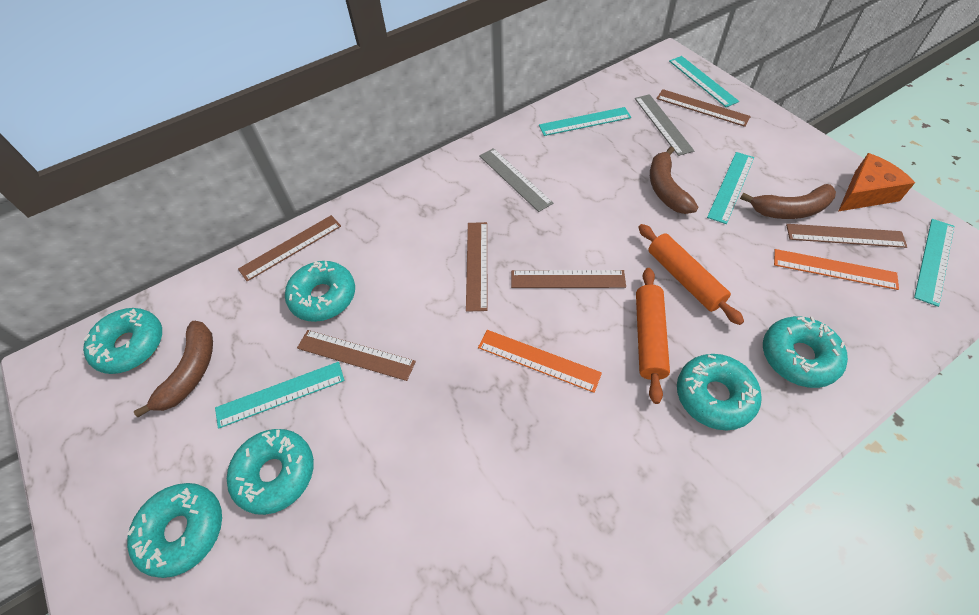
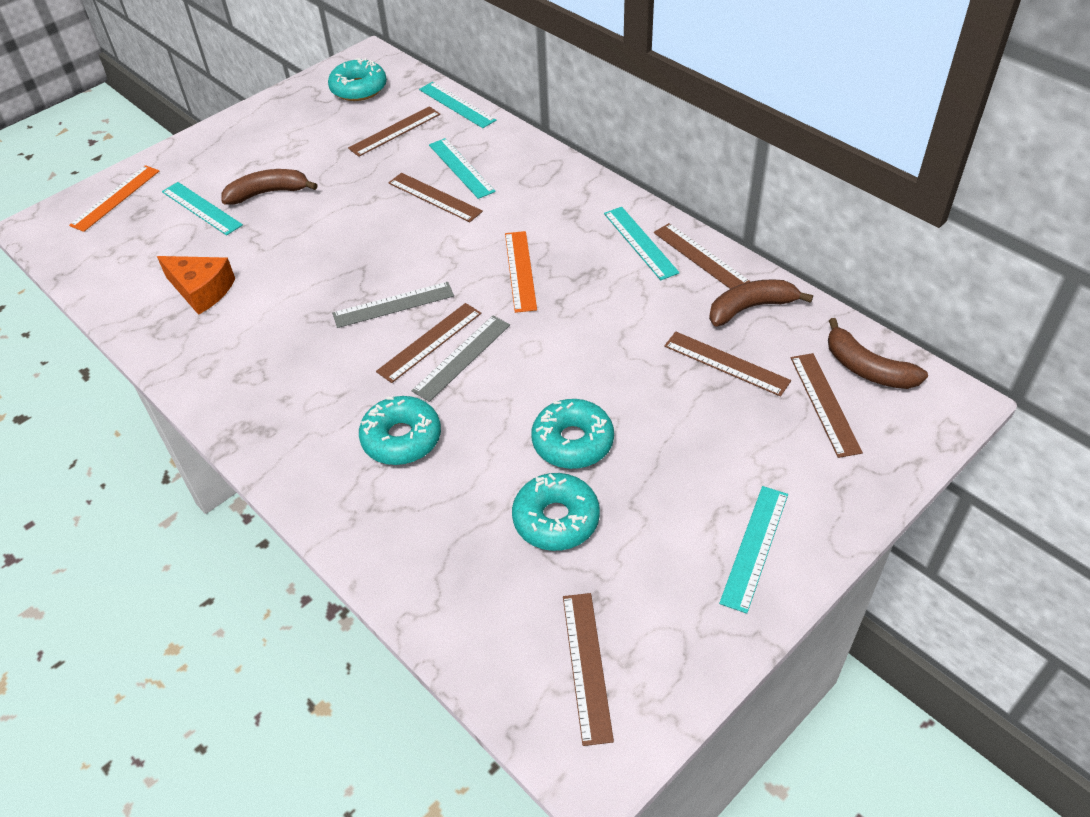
brown ruler: [238,215,341,281] [297,330,416,381] [466,222,487,312] [511,270,626,288] [656,89,751,127] [786,224,907,248] = 6 -> [348,106,440,157] [376,303,481,383] [388,173,483,222] [563,593,614,746] [654,223,751,289] [664,332,791,397] [791,353,863,458] = 7
orange rolling pin: [636,268,670,404] [638,224,744,325] = 2 -> none = 0
turquoise donut: [83,308,162,374] [127,483,222,578] [227,429,314,515] [285,261,355,322] [677,354,762,431] [763,316,848,388] = 6 -> [328,58,387,101] [359,396,441,465] [512,473,600,551] [531,399,614,469] = 4

